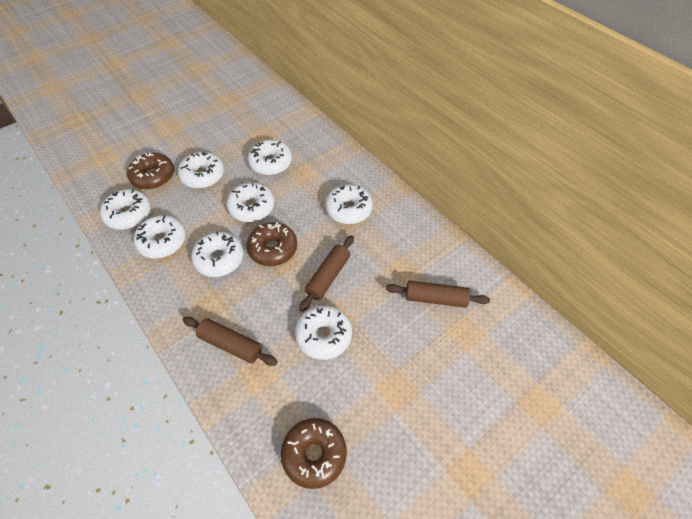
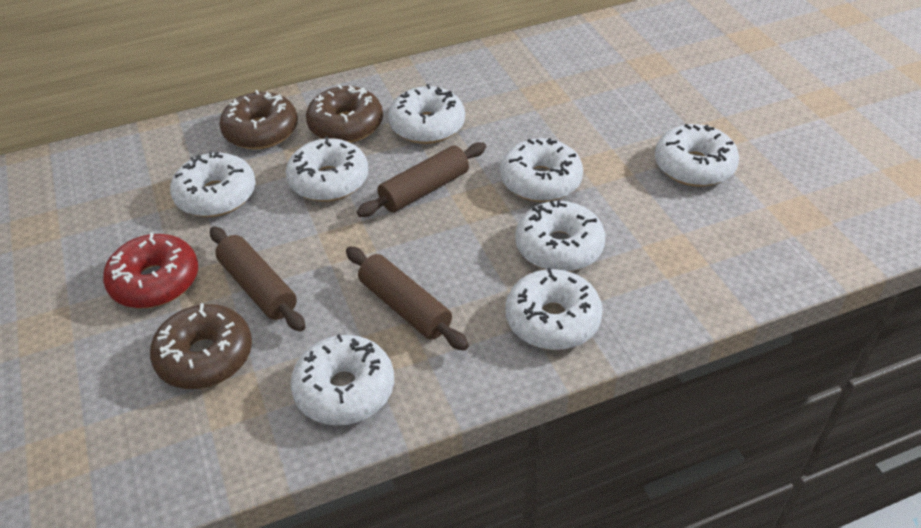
red donut: none = 0 -> [103,232,198,308] = 1

